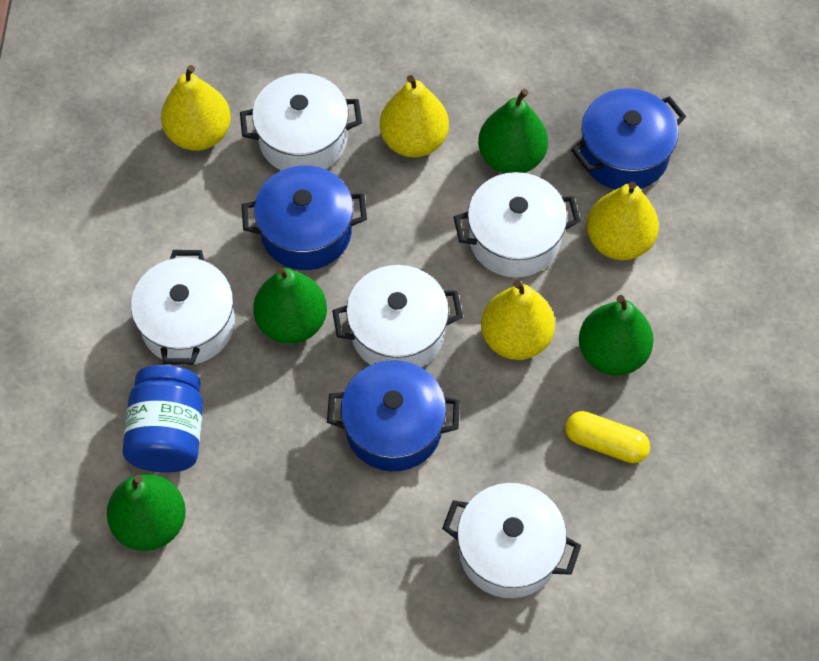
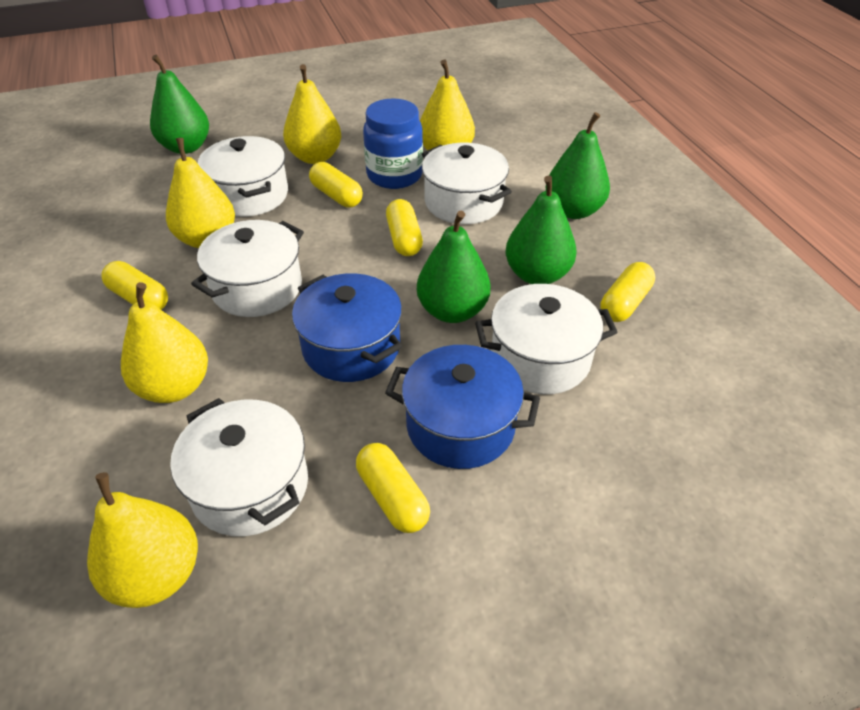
blue pot: [242,165,367,270] [327,360,460,471] [571,88,686,190] = 3 -> [292,273,402,382] [385,345,540,469] = 2
yellow capsule: [565,411,650,463] = 1 -> [101,261,168,310] [309,162,363,207] [356,443,430,533] [386,199,423,256] [600,262,655,322] = 5
yellow pear: [161,65,231,150] [380,75,449,157] [481,280,555,360] [587,181,659,260] = 4 -> [87,472,198,608] [121,282,208,403] [166,138,235,248] [283,64,341,164] [420,60,475,150] = 5

